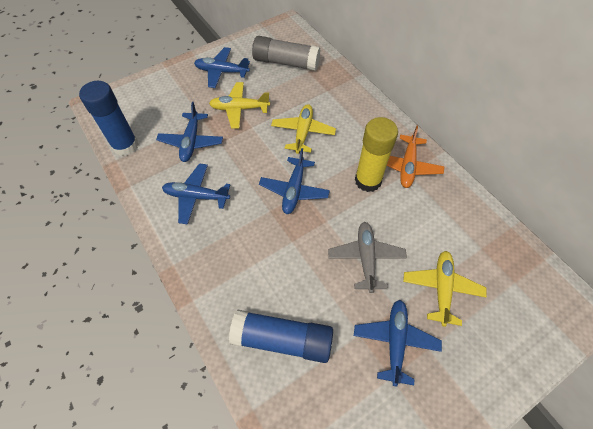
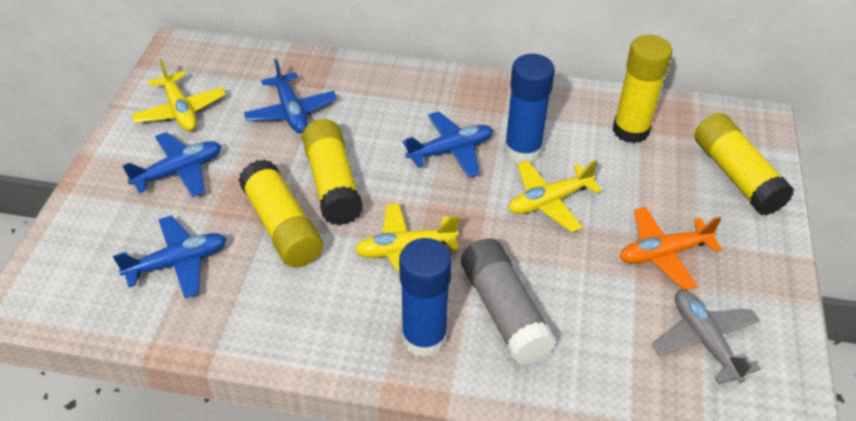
blue plane: [156,102,223,162] [162,163,230,225] [194,47,250,88] [259,148,330,214] [354,300,442,387] = 5 -> [113,215,227,298] [122,132,221,197] [244,59,337,133] [402,111,493,177] = 4
yellow glue stick: [355,117,398,192] = 1 -> [239,159,323,267] [302,119,363,225] [613,35,672,144] [694,113,794,215] = 4

